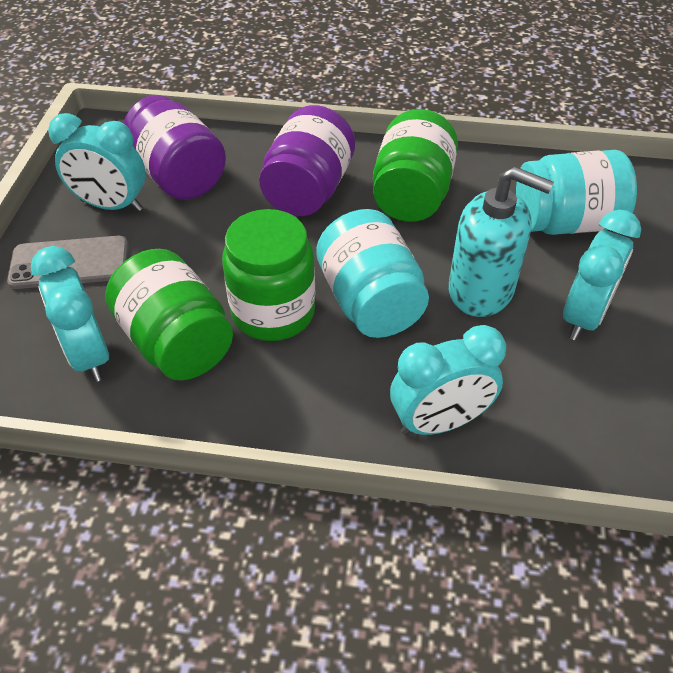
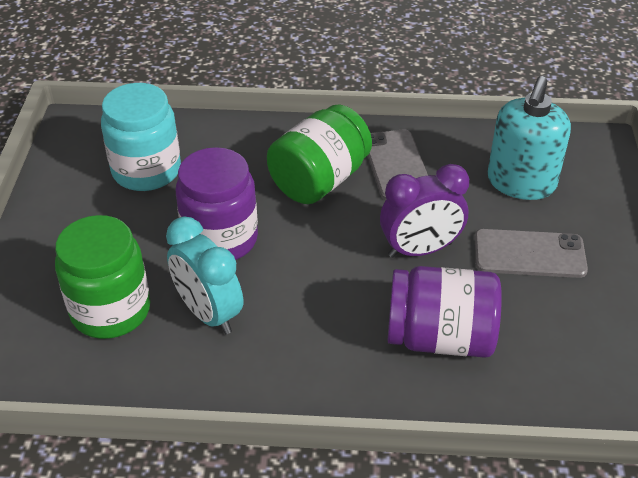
green jar: [105,249,233,381] [222,209,315,341] [373,109,458,222] = 3 -> [55,215,150,339] [267,104,372,204] = 2
grey phone: [7,236,128,289] = 1 -> [368,129,428,200] [474,229,588,278] = 2
purple clock: none = 0 -> [380,164,469,258] = 1
turquoise clock: [31,246,109,382] [48,113,146,211] [390,325,506,435] [563,209,641,340] = 4 -> [166,217,243,334] = 1
turquoise jar: [316,209,429,338] [516,150,637,235] = 2 -> [101,83,181,191] = 1

